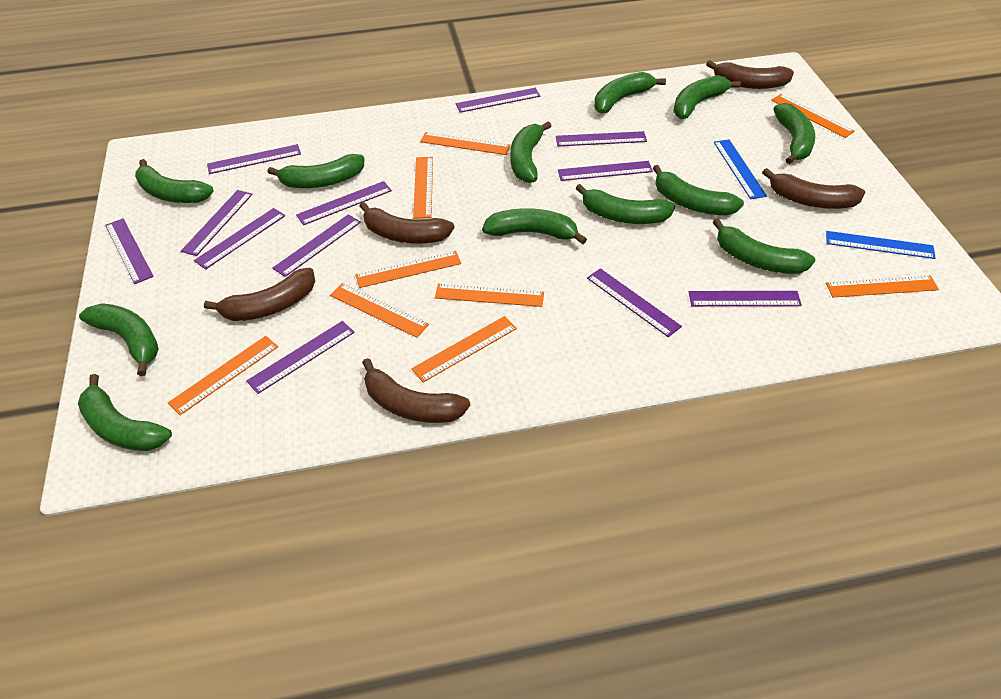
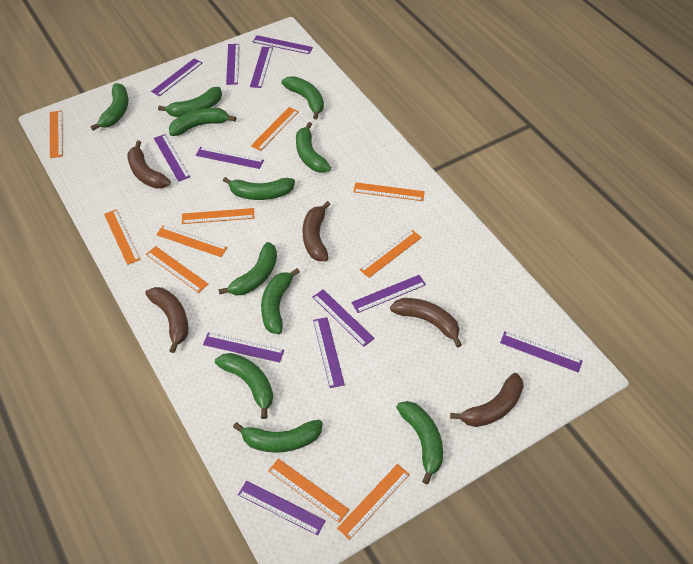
blue ruler: [714,139,767,199] [826,231,936,259] = 2 -> none = 0
green banana: [78,374,172,451] [79,303,159,376] [135,159,214,203] [268,154,364,188] [482,208,587,244] [510,121,551,183] [576,184,675,224] [594,72,666,114] [653,165,744,215] [673,75,741,119] [713,218,815,274] [773,103,815,164] = 12 -> [91,83,128,131] [158,87,222,117] [169,108,236,136] [215,353,273,419] [218,242,277,295] [223,177,295,200] [233,420,323,453] [261,268,300,334] [282,76,324,119] [296,122,331,173] [396,401,443,484] = 11
orange ruler: [168,336,278,415] [330,283,429,338] [355,251,461,288] [411,316,517,383] [413,157,433,219] [420,132,511,155] [435,283,544,307] [771,94,855,138] [826,275,939,298] = 9 -> [50,111,63,158] [104,209,141,265] [146,246,208,293] [156,225,228,257] [182,208,254,224] [251,107,299,151] [268,459,349,523] [337,464,410,540] [353,182,425,201] [359,230,422,278] = 10

